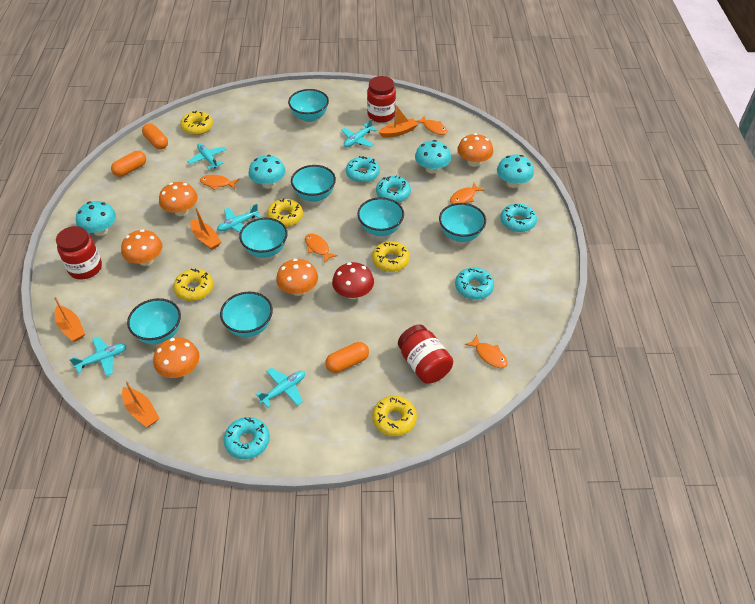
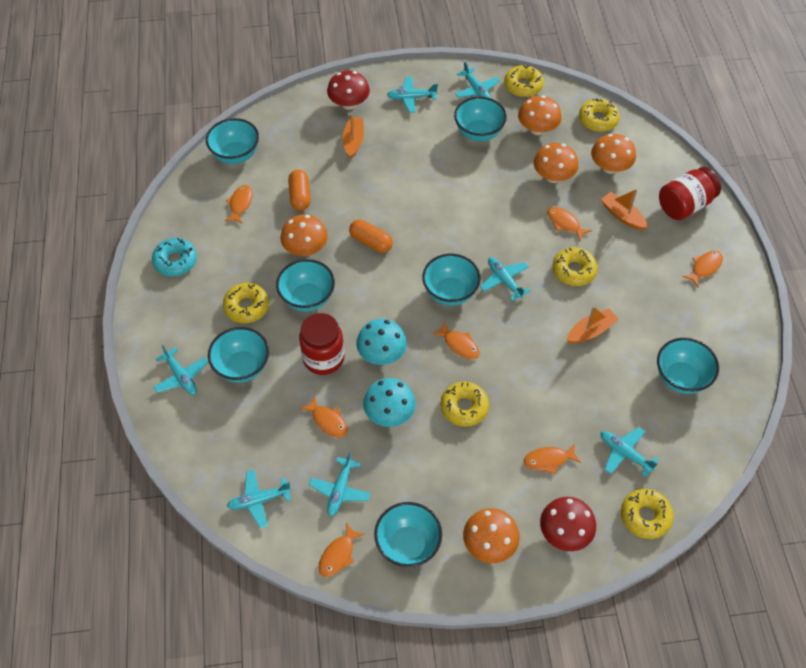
orange boat: [54,297,85,342] [122,381,159,427] [190,207,221,250] [379,104,418,138] = 4 -> [343,114,364,159] [567,306,619,343] [601,189,648,231] = 3
orange capsule: [111,151,146,177] [142,123,168,150] [325,342,369,373] = 3 -> [288,169,311,211] [349,220,393,253] = 2
orange fish: [200,175,239,190] [305,234,338,263] [416,116,448,135] [450,183,484,204] [465,335,507,368] = 5 -> [225,185,253,224] [300,396,348,438] [318,522,364,577] [432,322,480,359] [524,444,581,474] [547,207,592,241] [682,251,723,287] = 7
red jar: [56,226,102,280] [367,76,396,123] [398,324,453,384] = 3 -> [299,313,344,375] [659,167,721,220] = 2
red mushroom: [332,262,374,299] = 1 -> [327,70,370,110] [540,497,596,551] = 2
turquoise donut: [224,417,270,459] [346,156,380,183] [376,176,411,203] [455,267,494,300] [500,204,537,232] = 5 -> [152,238,197,276] = 1
turquoise mushroom: [76,201,116,236] [248,155,285,189] [415,140,451,174] [497,155,534,188] = 4 -> [356,319,407,365] [363,378,415,427] = 2
turquoise plane: [69,337,126,376] [187,143,227,169] [217,204,261,233] [255,368,305,408] [341,119,377,147] = 5 -> [153,345,208,395] [227,469,291,528] [309,452,371,516] [387,77,438,113] [455,62,500,98] [480,257,530,301] [601,427,659,477] = 7
yellow donut: [173,268,213,301] [180,110,213,135] [267,198,303,227] [372,241,410,272] [372,396,417,436] = 5 -> [223,283,269,323] [440,382,489,427] [504,65,544,97] [552,247,598,286] [579,98,620,132] [621,489,674,539] = 6

